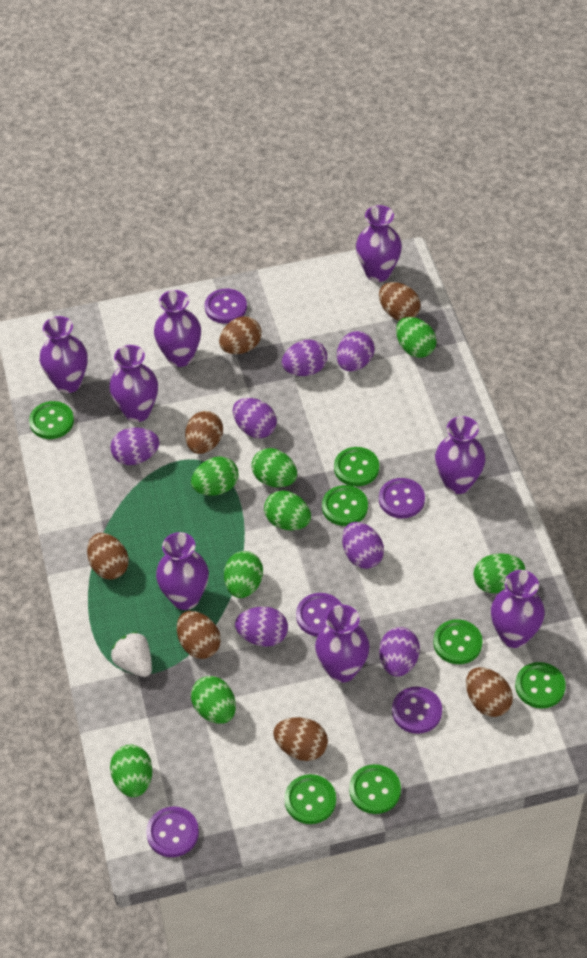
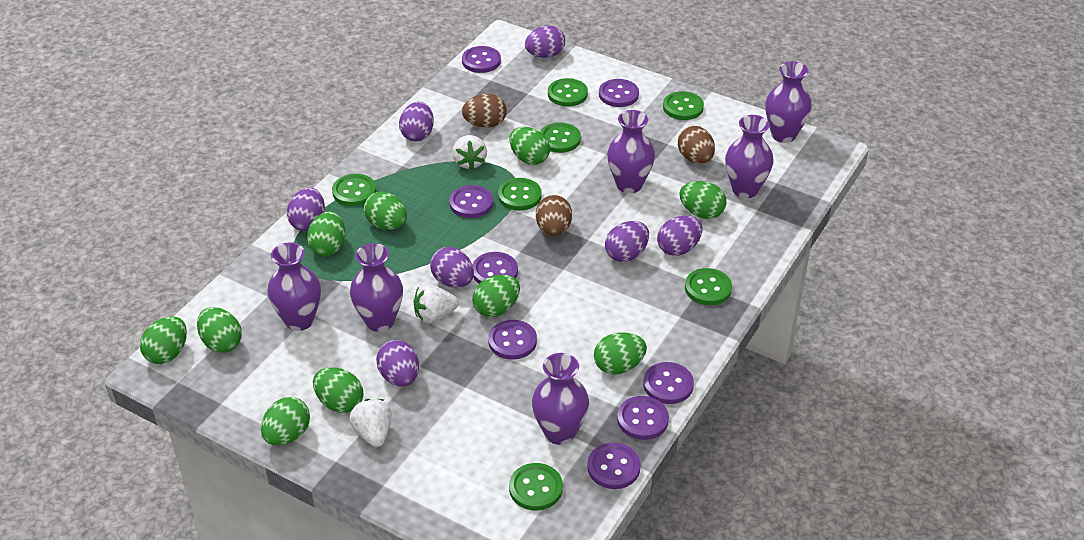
brown egg: [87,533,129,580] [177,611,221,659] [185,411,223,454] [219,316,262,354] [273,717,328,761] [379,282,420,321] [466,667,513,717] = 7 -> [462,94,507,128] [536,195,572,236] [678,126,715,164] = 3
green egg: [110,745,153,797] [191,456,239,496] [191,676,236,724] [224,551,263,598] [251,448,297,487] [264,490,311,530] [396,317,437,358] [473,553,525,593] = 8 -> [140,316,187,364] [197,307,242,353] [261,397,310,445] [307,211,345,256] [313,367,363,413] [364,191,407,230] [472,275,520,317] [509,127,550,165] [594,332,647,375] [679,181,727,219] = 10
purple button: [146,806,199,857] [205,289,247,323] [296,593,342,637] [379,478,425,518] [392,687,442,734] = 5 -> [449,185,493,218] [462,46,501,73] [472,252,518,284] [488,320,537,360] [587,443,641,489] [599,79,639,107] [617,396,669,440] [643,362,694,404] = 8
purple vase: [40,316,88,393] [109,345,158,422] [154,290,201,367] [156,532,209,610] [315,605,370,683] [356,205,402,282] [435,416,486,494] [491,570,545,648] = 8 -> [267,242,321,331] [350,243,403,332] [532,353,589,445] [607,110,655,193] [725,115,774,198] [765,61,812,143] = 6
white strawberry: [111,632,152,677] = 1 -> [349,399,391,447] [414,284,459,323] [452,135,487,170] = 3

